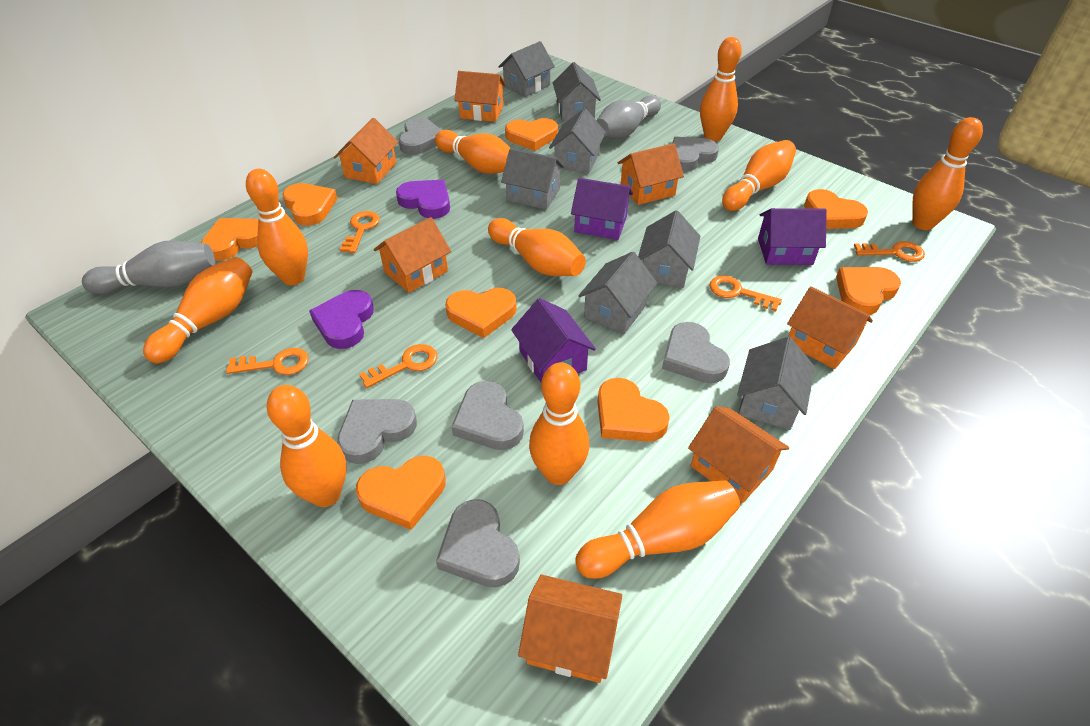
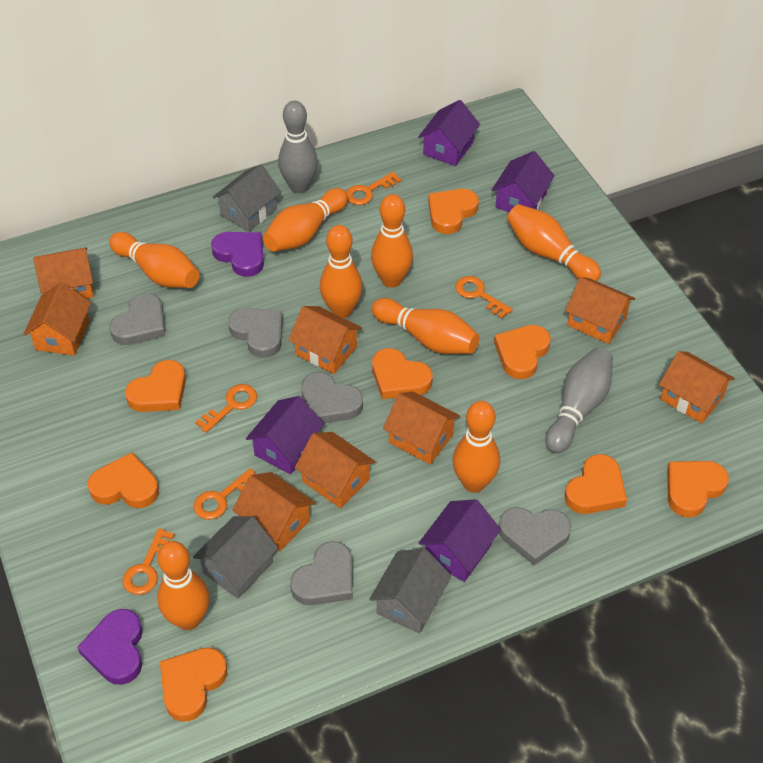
grey heart: [337,399,417,464] [399,117,442,155] [436,499,520,587] [451,381,524,450] [662,322,730,383] [672,137,719,171] = 6 -> [109,293,165,345] [228,308,283,358] [290,541,353,605] [301,372,363,423] [499,507,572,565] = 5
grey house: [499,41,555,97] [501,148,565,210] [549,108,606,174] [553,62,601,121] [578,252,657,334] [638,210,700,288] [737,337,815,430] = 7 -> [193,516,278,599] [213,164,281,232] [369,548,452,634] = 3
orange bowling pin: [143,257,253,363] [246,169,308,285] [267,385,346,507] [435,130,510,174] [488,218,586,276] [529,362,589,485] [575,480,740,579] [700,37,742,142] [722,140,796,211] [912,117,983,230] = 10 -> [109,232,199,288] [157,541,209,630] [263,188,348,251] [320,225,362,318] [371,194,413,288] [372,298,480,354] [452,401,500,493] [507,204,601,281] = 8
orange house: [334,118,398,184] [374,217,451,293] [454,71,506,122] [518,575,622,683] [618,143,684,205] [688,406,789,503] [787,286,873,369] = 7 -> [23,282,91,356] [33,247,94,299] [232,472,315,551] [288,306,362,374] [295,432,376,508] [383,391,460,464] [565,277,635,344] [659,351,735,423] = 8
purple house: [511,298,596,382] [571,178,633,240] [758,208,827,265] = 3 -> [246,396,324,474] [418,100,480,166] [419,499,501,582] [491,151,555,212] = 4

